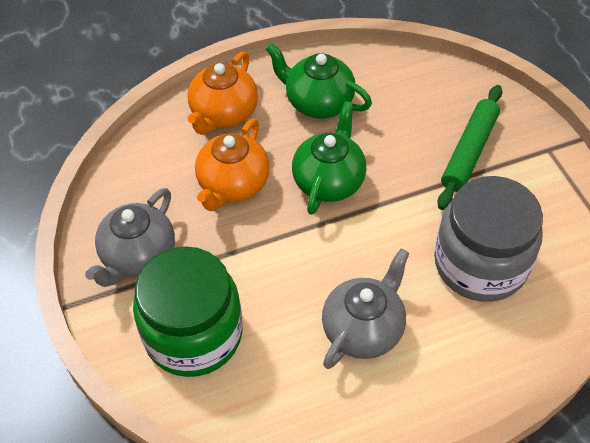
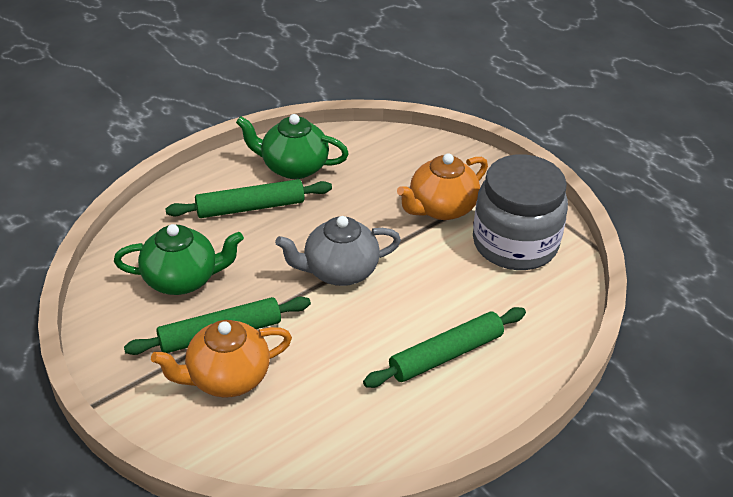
green jar: [133,247,242,377] = 1 -> none = 0
green rolling pin: [437,85,502,210] = 1 -> [124,297,311,355] [165,179,332,218] [363,307,526,388] = 3
grey teapot: [85,188,175,287] [322,249,409,369] = 2 -> [275,216,401,286] = 1

